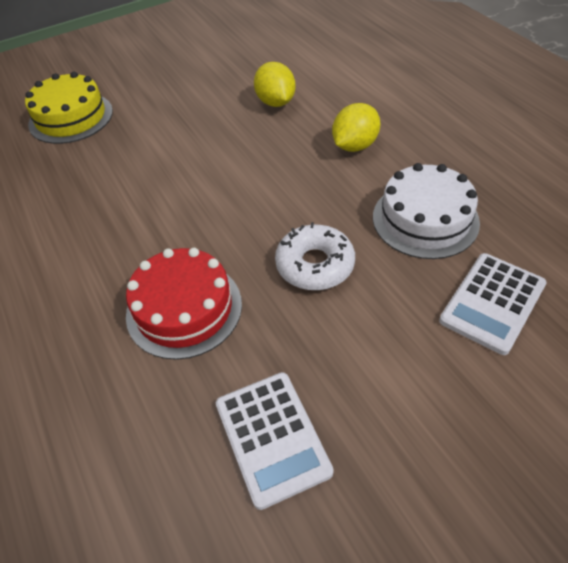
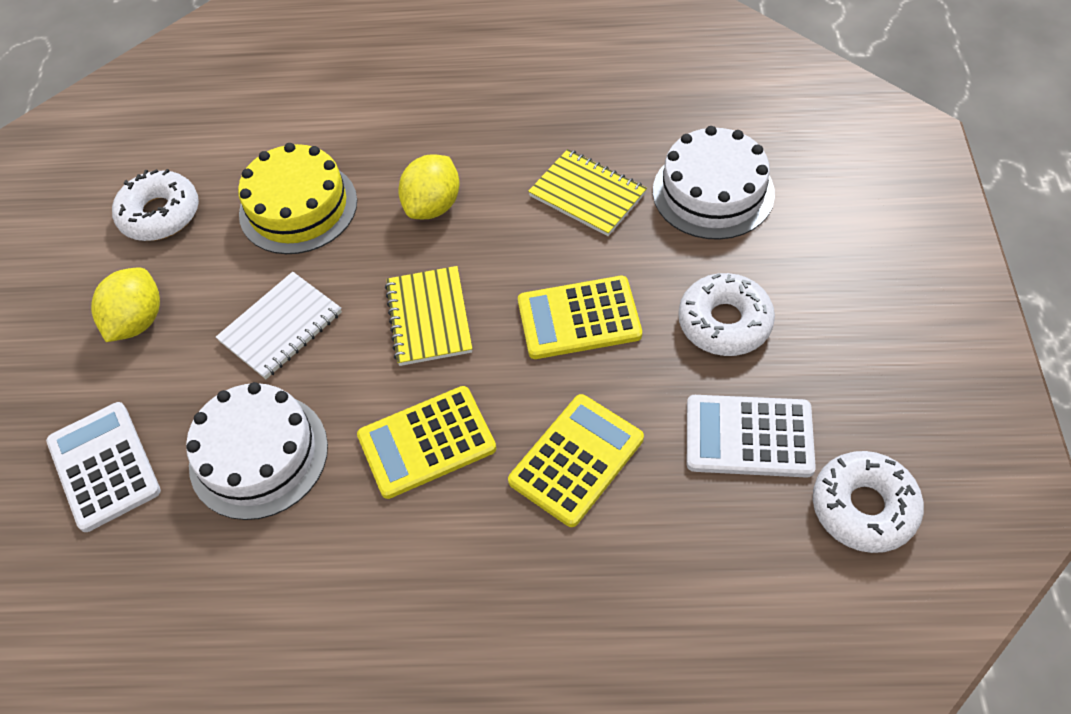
red cake: [126,248,242,360] = 1 -> none = 0
white cake: [373,163,480,259] = 1 -> [186,382,328,520] [653,126,775,240] = 2
white donut: [275,222,355,290] = 1 -> [112,169,199,241] [678,273,775,356] [813,451,924,553] = 3
white notebook: none = 0 -> [216,272,342,379] = 1
yellow calculator: none = 0 -> [357,386,496,499] [508,394,644,527] [518,276,642,359] = 3
yellow notebook: none = 0 -> [385,266,472,366] [528,149,647,236] = 2

